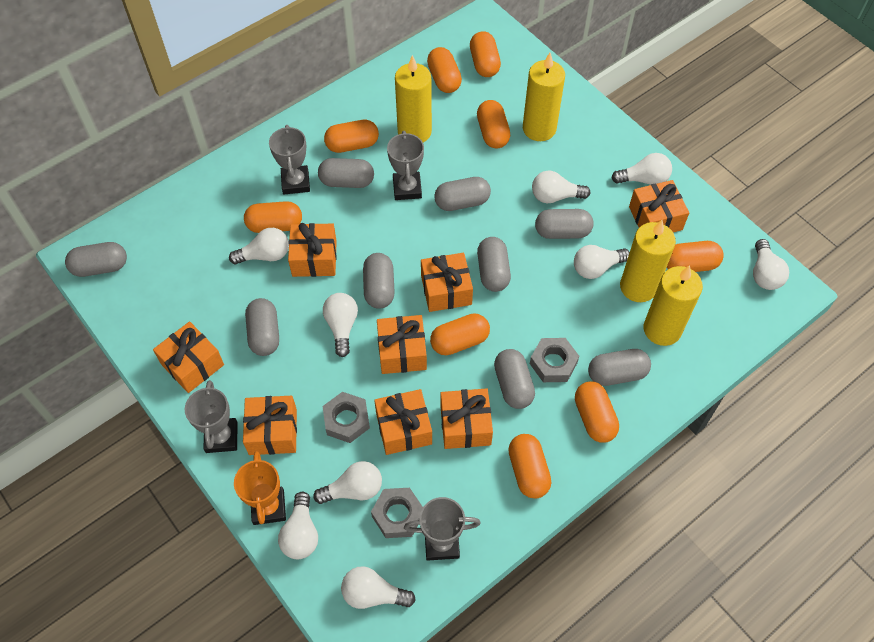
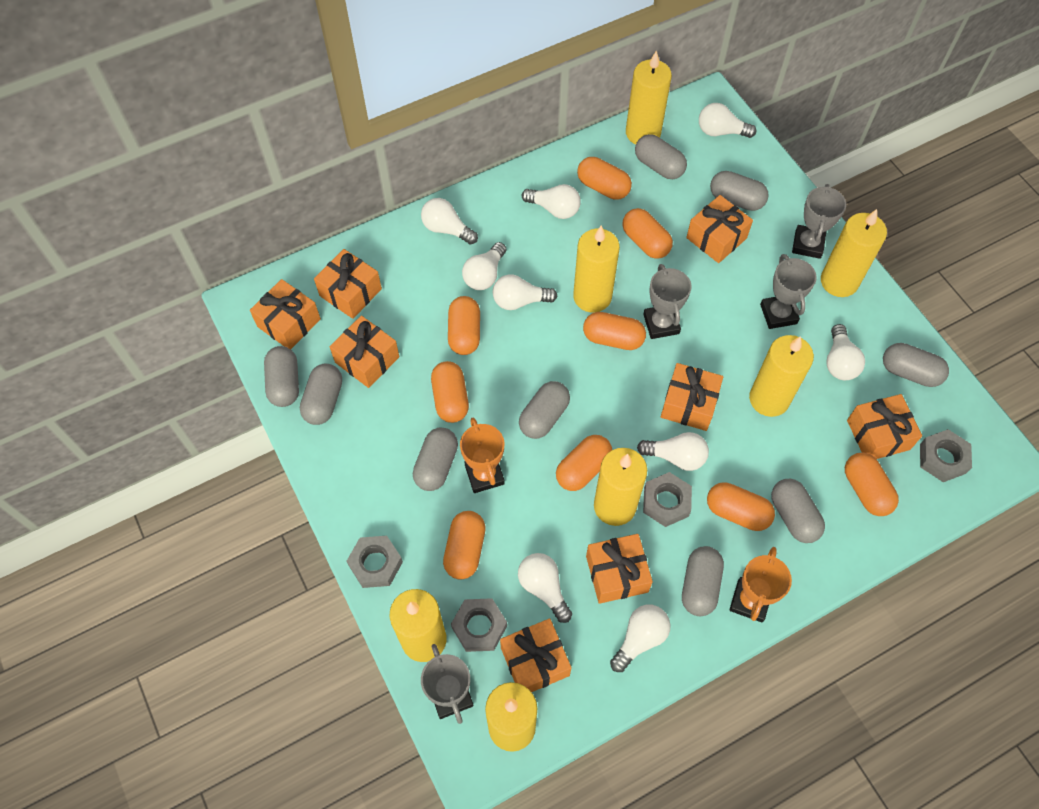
grey nut: [323,392,370,443] [371,488,423,538] [530,338,579,382] = 3 -> [347,536,403,588] [451,598,507,652] [643,472,692,527] [920,429,972,482] = 4
orange trophy: [234,451,286,525] = 1 -> [460,418,505,493] [729,547,792,622] = 2
yellow candle: [395,55,432,142] [523,53,565,141] [620,220,676,302] [644,265,703,346] = 4 -> [390,589,447,662] [485,682,537,752] [573,226,620,313] [594,448,647,526] [626,50,672,144] [749,335,814,417] [821,209,887,297] = 7

